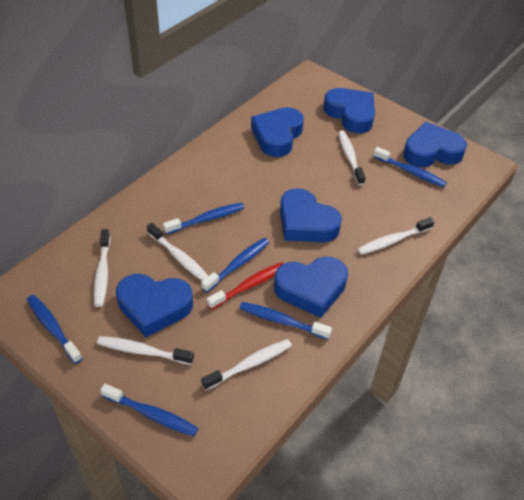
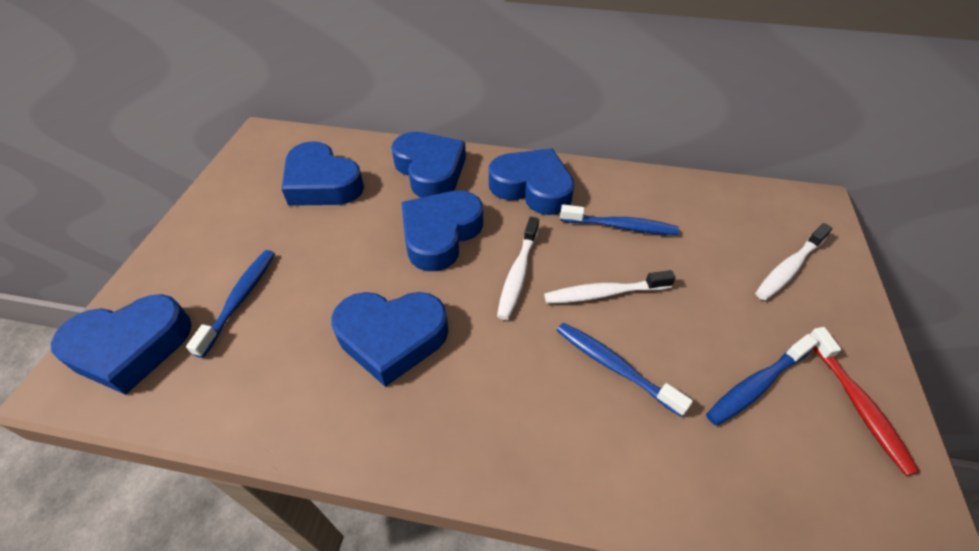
blue toothbrush: [27,295,83,364] [100,384,198,436] [163,203,244,234] [201,238,269,292] [239,302,332,339] [373,147,447,188] = 6 -> [186,250,275,358] [557,322,693,417] [560,204,679,235] [706,334,818,426] = 4
white toothbrush: [94,229,110,307] [97,336,194,365] [147,223,208,281] [201,339,292,390] [338,130,366,185] [357,217,434,255] = 6 -> [497,217,539,320] [544,270,676,304] [756,223,833,300] = 3

